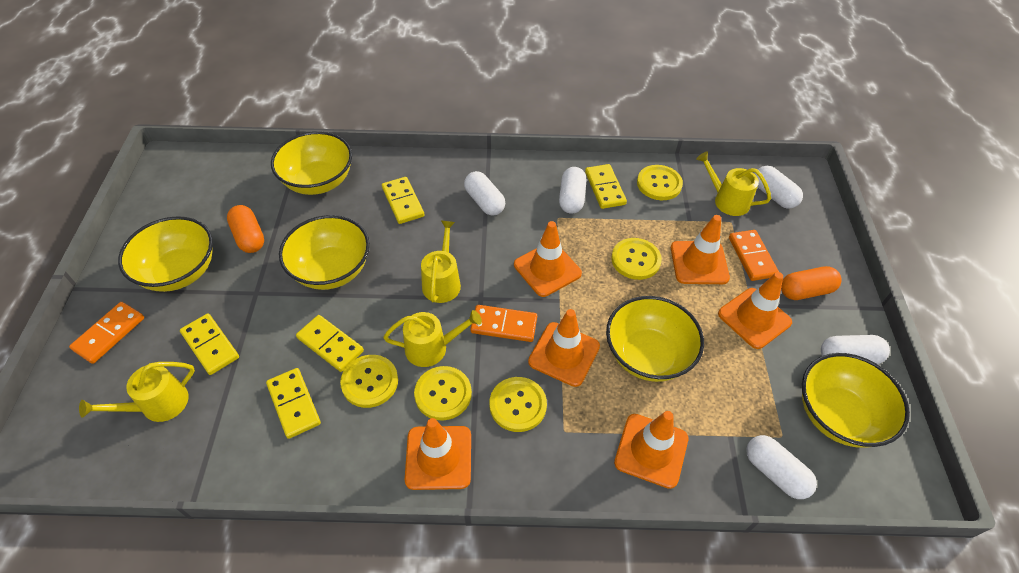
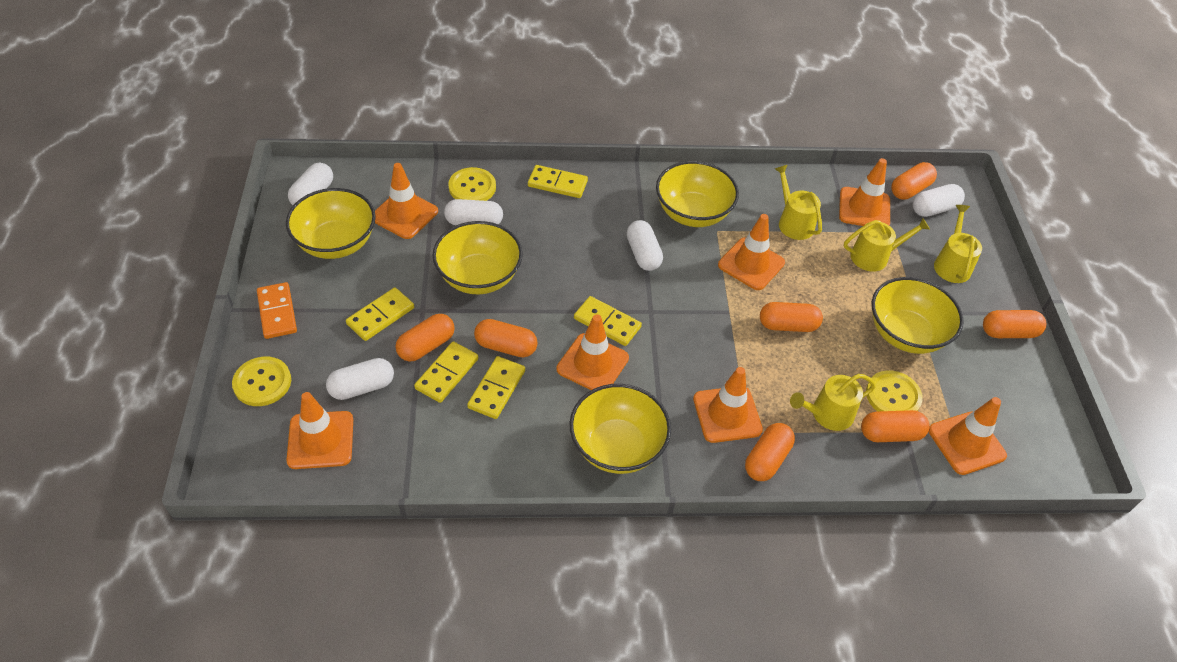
orange capsule: [227,205,264,253] [781,266,842,300] = 2 -> [395,314,455,361] [474,319,538,358] [745,423,795,481] [760,302,823,332] [861,410,930,442] [891,162,937,200] [983,310,1046,338] = 7
orange domino: [69,302,144,364] [470,305,537,342] [729,230,779,281] = 3 -> [257,282,297,339] = 1
orange traffic cone: [405,418,471,490] [514,221,582,297] [528,309,600,387] [614,411,688,489] [671,215,730,284] [718,272,792,349] = 6 -> [286,392,353,469] [375,163,438,239] [556,314,629,390] [693,367,763,443] [718,214,785,290] [839,158,890,226] [929,397,1007,475] = 7
yellow button: [340,355,398,408] [414,366,472,420] [489,377,547,432] [611,238,662,280] [637,165,683,200] = 5 -> [232,357,291,406] [448,167,496,201] [866,370,923,411] = 3

